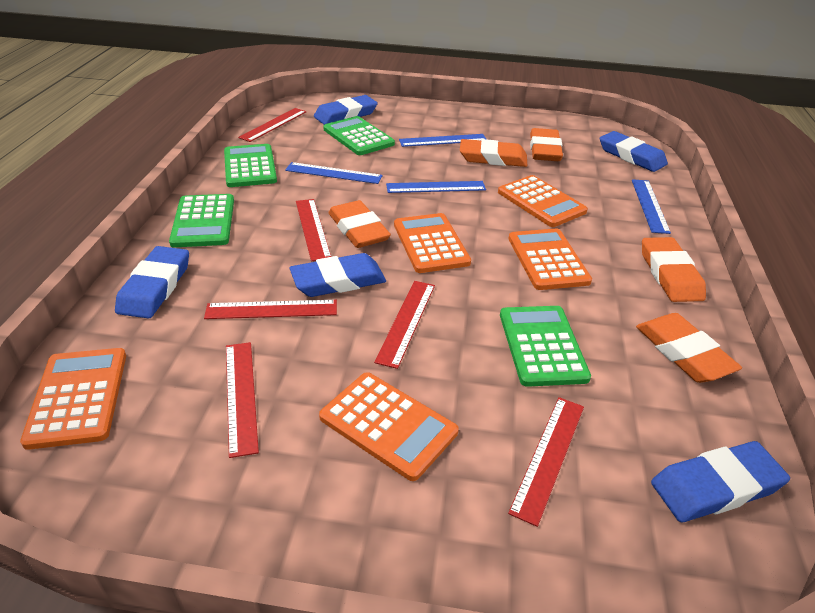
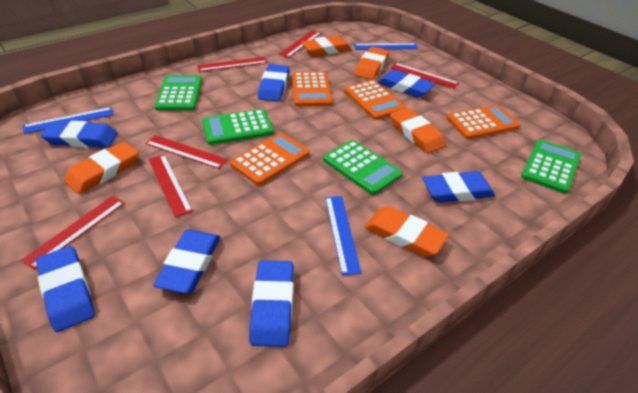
blue eraser: [115,246,189,319] [289,253,386,297] [314,95,378,125] [600,131,668,172] [651,441,790,522] = 5 -> [36,246,95,332] [40,121,117,148] [153,229,220,294] [249,260,294,347] [258,64,289,101] [377,69,435,98] [422,171,495,203] = 7
blue ruler: [285,162,383,184] [386,181,486,193] [399,134,487,147] [632,179,671,234] = 4 -> [23,107,114,134] [325,196,361,276] [354,43,418,50] = 3
orange calculator: [20,348,126,450] [319,372,459,481] [394,213,471,273] [498,175,588,227] [508,229,592,290] = 5 -> [230,133,309,185] [292,72,332,106] [344,80,406,120] [447,105,520,139] = 4

